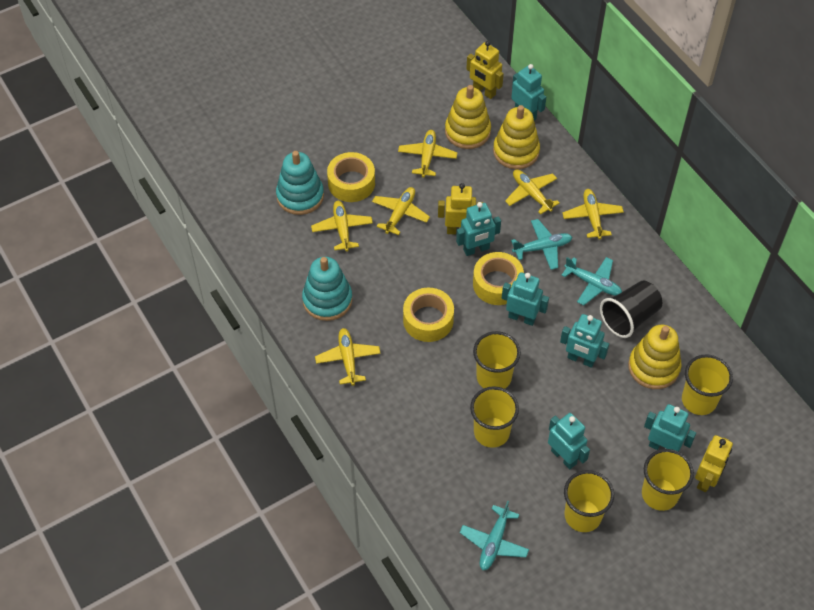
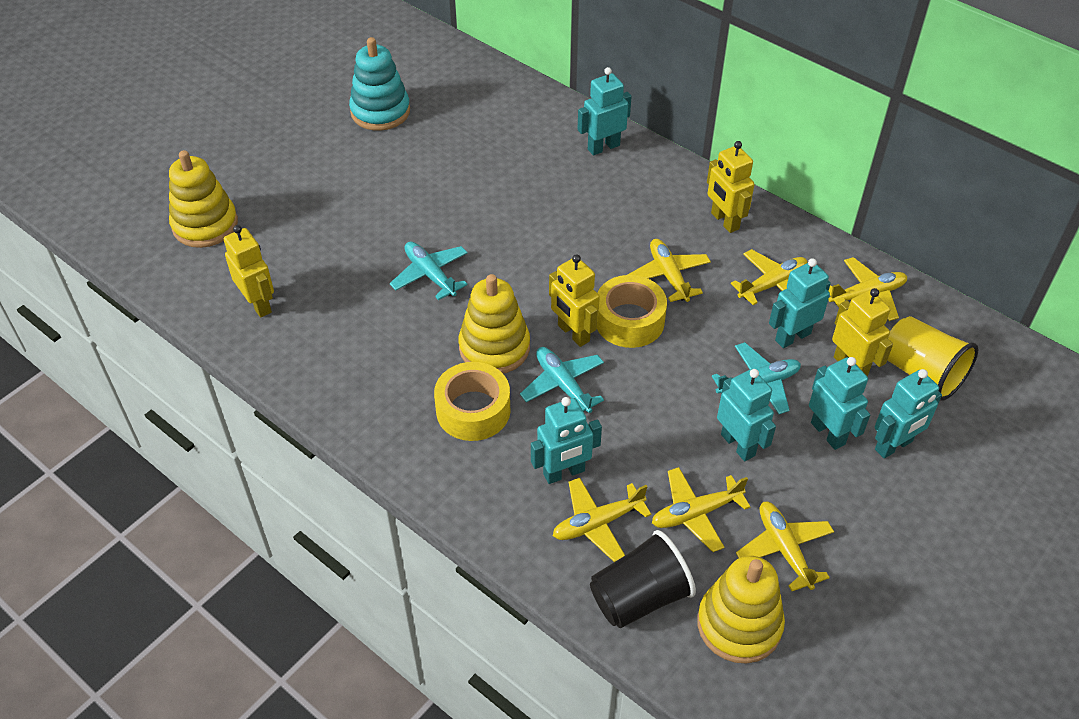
turquoise stacking toy: [276,151,324,215] [302,257,353,321] = 2 -> [349,37,410,131] = 1
yellow cup: [470,386,519,448] [473,331,521,389] [564,470,614,532] [642,449,694,511] [682,354,733,415] = 5 -> [887,316,978,401] = 1
yellow robot: [438,183,484,234] [466,41,504,99] [695,435,733,492] = 3 -> [224,225,274,318] [549,254,600,347] [707,141,755,233] [832,288,893,376] = 4
yellow tape: [327,152,375,202] [403,288,454,342] [473,252,524,305] = 3 -> [434,362,510,441] [597,275,667,348] = 2

